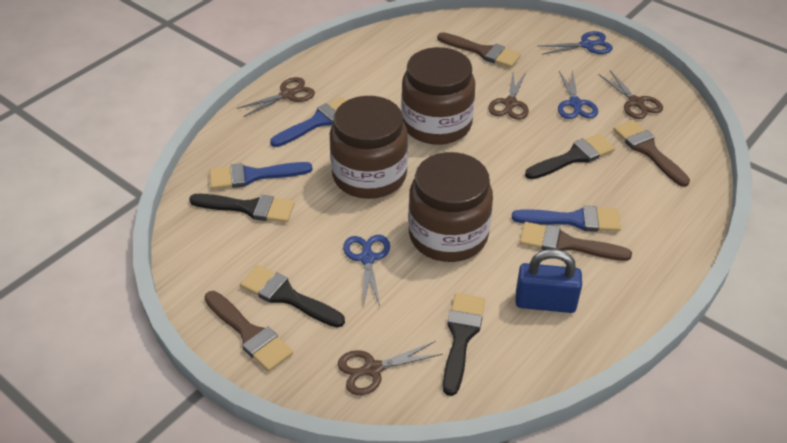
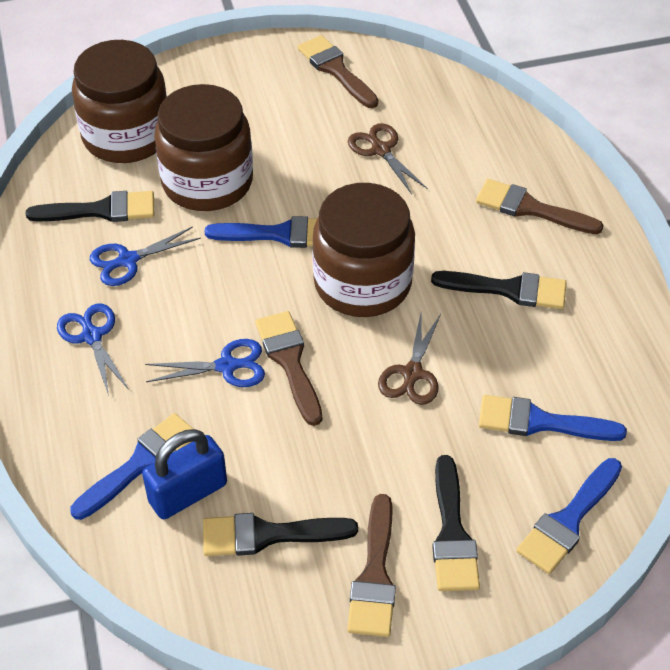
blue brush: [210,162,313,189] [270,97,347,147] [512,206,621,232] = 3 -> [70,413,193,520] [205,216,317,248] [479,395,627,441] [516,458,622,574] = 4
brown scissors: [237,77,315,117] [338,341,443,395] [488,72,529,120] [599,70,663,119] = 4 -> [348,123,427,194] [378,314,441,405] = 2

